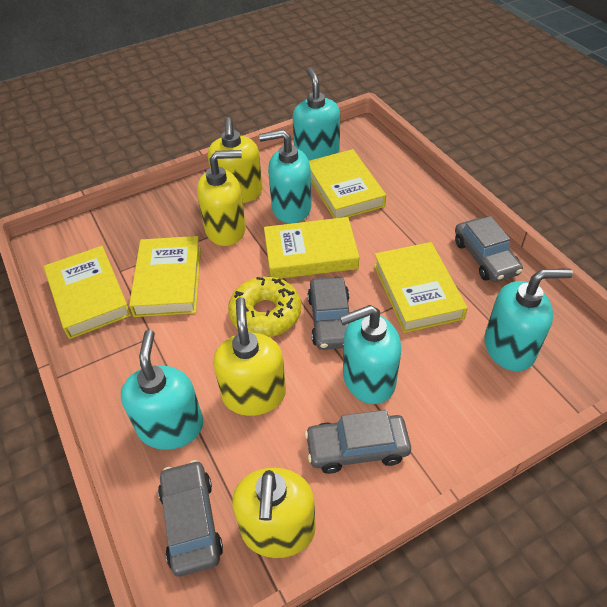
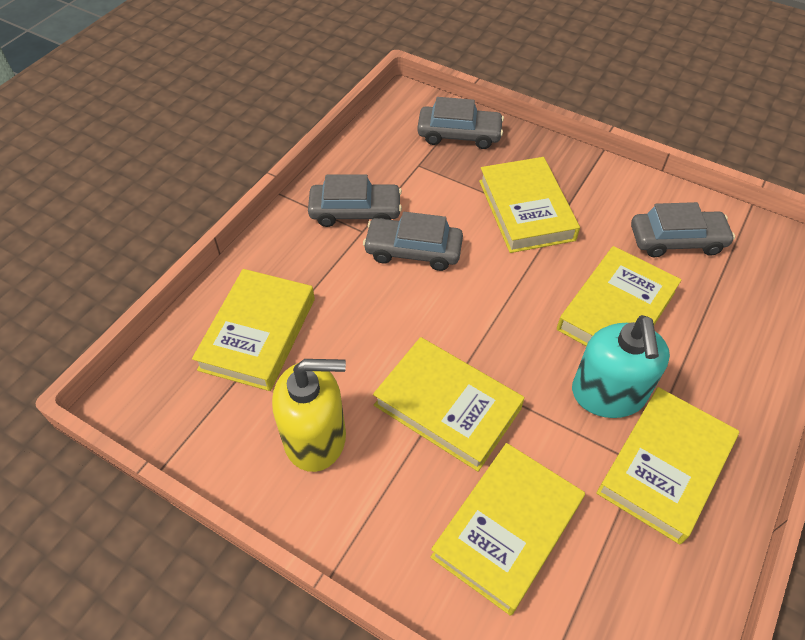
turquoise soap dispenser: [121,330,203,450] [259,130,312,223] [293,67,340,160] [340,305,401,404] [484,269,573,371] = 5 -> [572,315,670,418] = 1
yellow book: [44,246,131,339] [129,236,201,317] [264,217,359,279] [309,149,386,218] [374,242,468,333] = 5 -> [192,269,315,391] [373,337,525,472] [430,443,585,616] [479,157,580,253] [557,246,682,346] [596,387,739,544] = 6
yellow donut: [228,277,301,337] = 1 -> none = 0
yellow soap dispenser: [197,150,246,246] [208,117,263,203] [213,297,286,416] [232,468,316,558] = 4 -> [272,359,346,472] = 1

